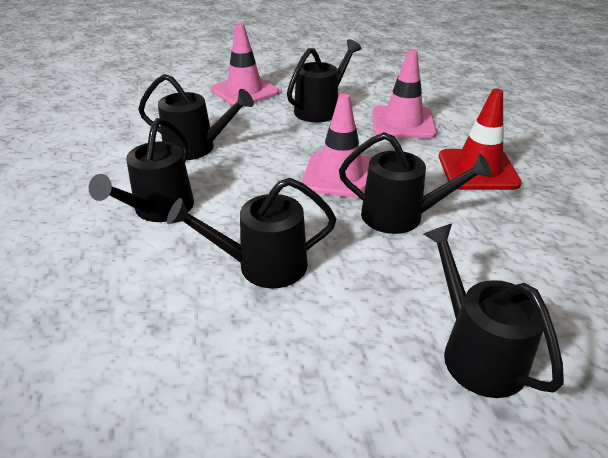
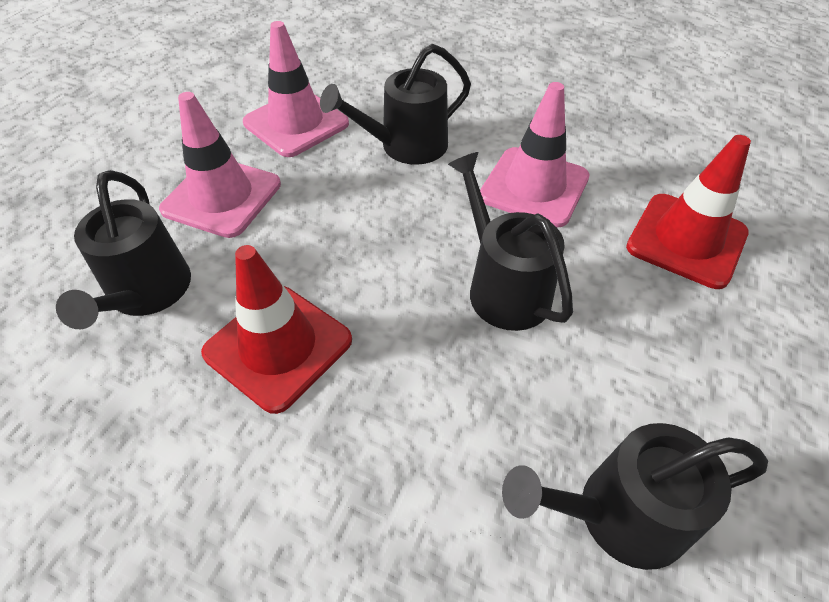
black watering can: [89,118,194,222] [138,74,254,160] [167,178,336,288] [287,39,362,122] [339,132,492,234] [424,224,564,398] = 6 -> [56,170,191,329] [320,44,471,165] [448,152,573,331] [502,423,768,570] = 4
red traffic cone: [439,89,522,190] = 1 -> [201,245,352,414] [626,135,751,289] = 2

